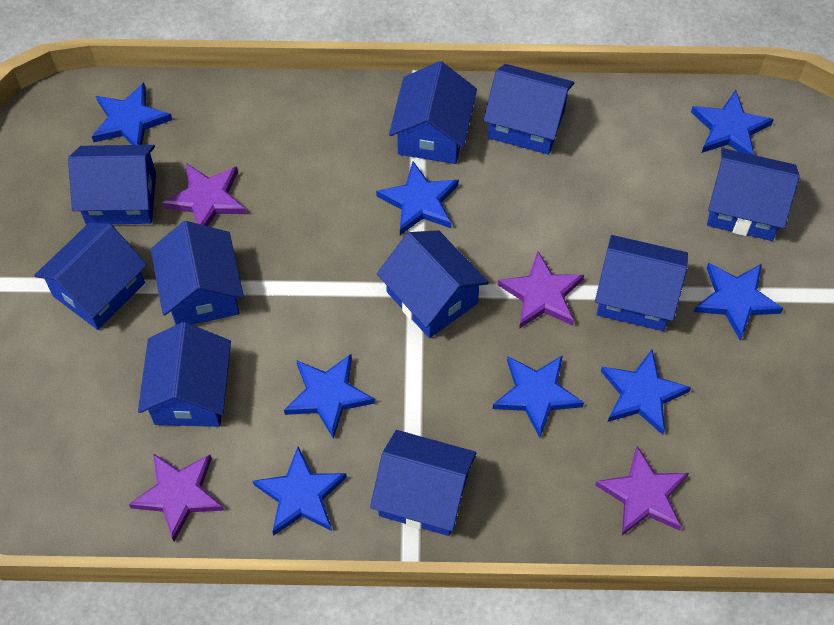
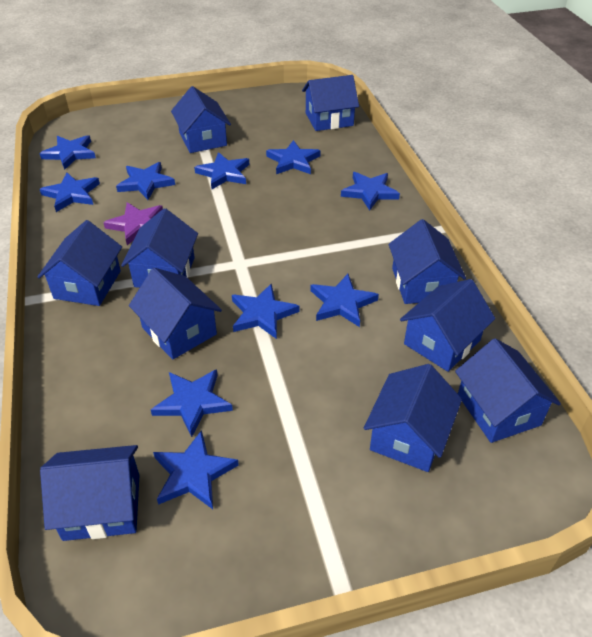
blue star: [92,83,172,145] [253,447,347,536] [284,354,375,439] [376,161,459,235] [493,355,584,438] [601,350,691,435] [691,90,774,155] [694,263,784,340] = 8 -> [39,135,96,170] [40,173,100,212] [116,162,175,200] [151,369,233,437] [153,430,239,509] [194,152,249,189] [232,284,299,339] [266,140,321,174] [310,274,379,327] [341,172,400,210] = 10
purple star: [129,453,224,541] [162,163,247,226] [498,251,584,329] [595,446,689,535] = 4 -> [103,202,163,245] = 1

